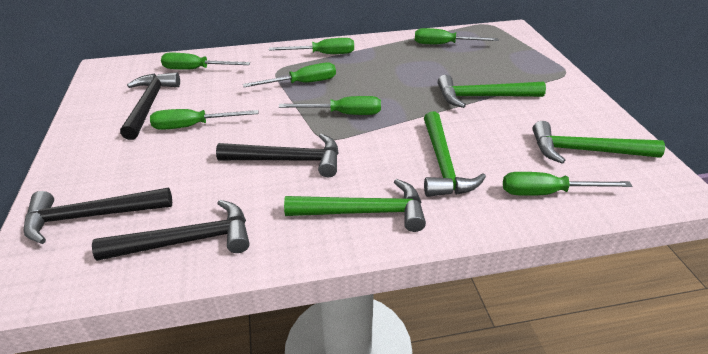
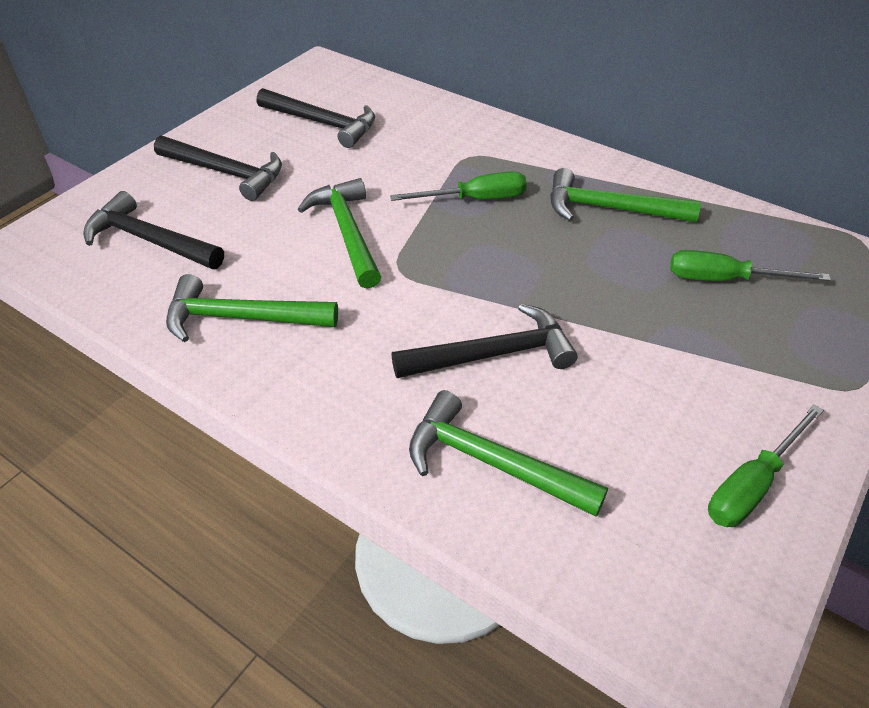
green screwdriver: [150,109,258,130] [161,53,250,70] [243,62,336,87] [269,38,354,54] [279,96,381,115] [415,28,499,44] [503,172,632,196] = 7 -> [390,171,527,201] [670,250,831,281] [708,404,824,527] = 3

